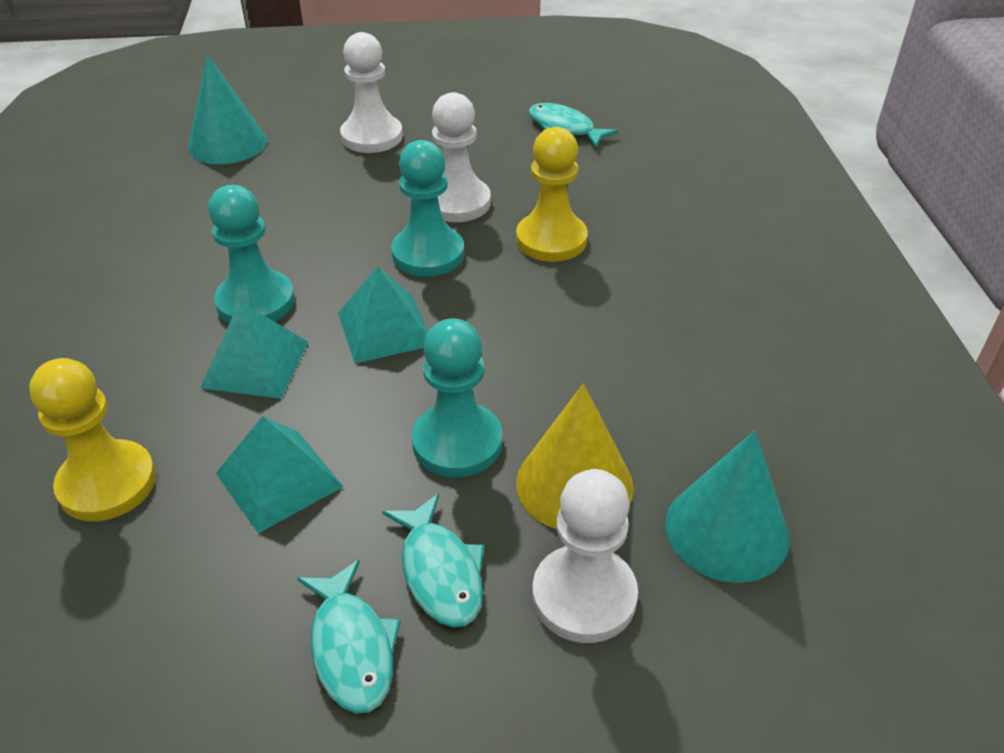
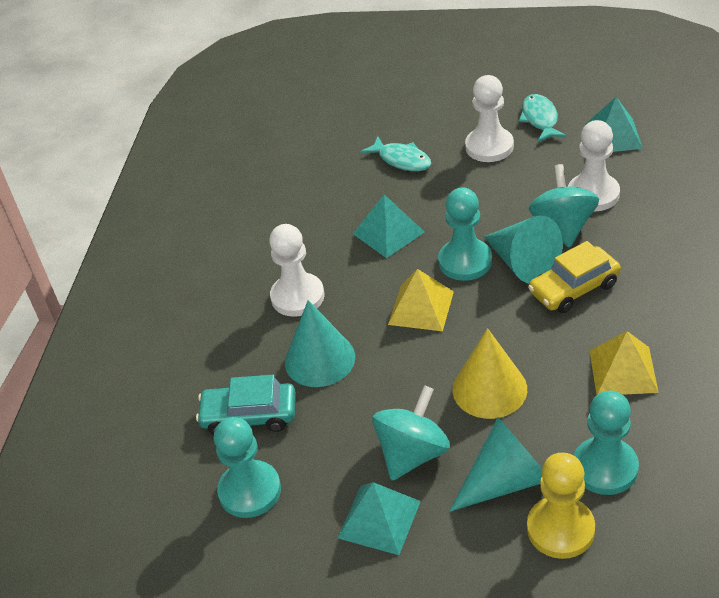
turquoise car: none = 0 -> [196,375,296,435] = 1
turquoise cone: [188,54,267,164] [665,430,790,583] = 2 -> [285,300,355,387] [450,417,542,512] [484,215,563,283] = 3
turquoise fish: [297,559,401,714] [382,493,484,627] [529,103,618,147] = 3 -> [360,136,431,171] [519,94,567,142] = 2
turquoise spinning top: none = 0 -> [372,385,450,481] [529,164,599,248] = 2
yellow car: none = 0 -> [528,241,621,313] = 1
yellow pawn: [29,358,156,521] [516,127,588,262] = 2 -> [527,453,595,559] = 1
yellow pyramid: none = 0 -> [388,269,454,331] [589,331,659,395] = 2

